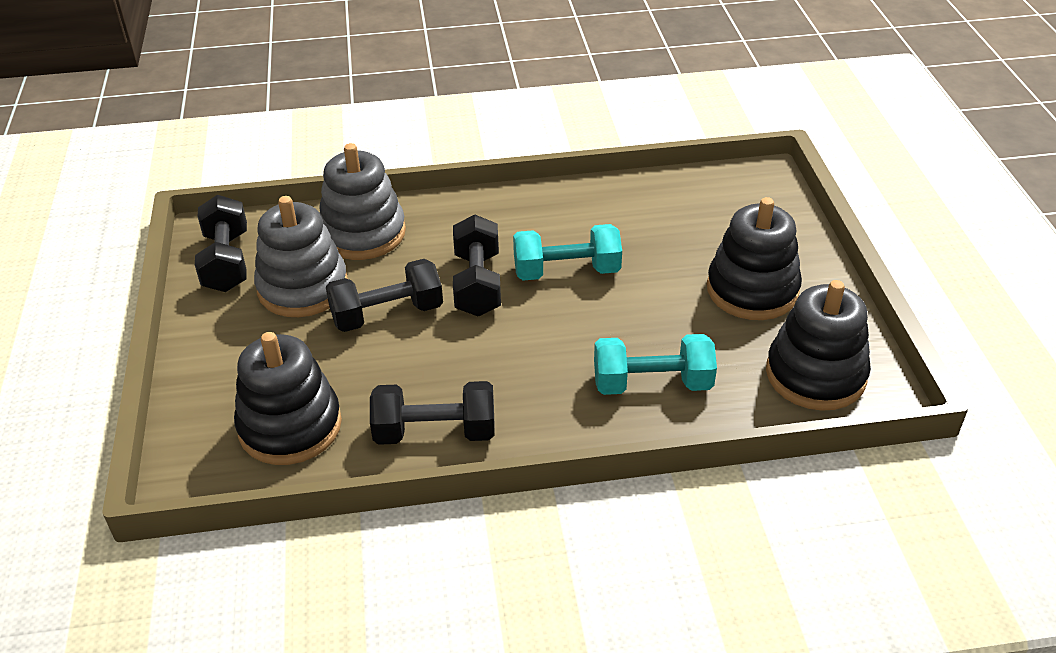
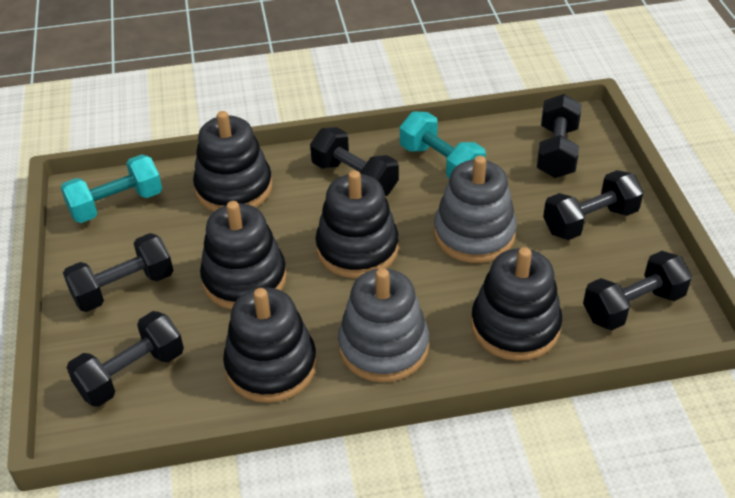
black dumbbell: [195,195,247,292] [326,259,443,332] [370,381,495,445] [453,214,501,317] = 4 -> [63,233,174,312] [67,311,184,407] [310,127,399,196] [537,94,582,178] [543,170,644,240] [583,251,692,330] = 6
black stacking toy: [234,332,342,465] [707,197,802,320] [766,280,871,411] = 3 -> [193,111,273,211] [200,201,287,310] [223,287,317,403] [315,170,399,278] [471,247,562,361] = 5

